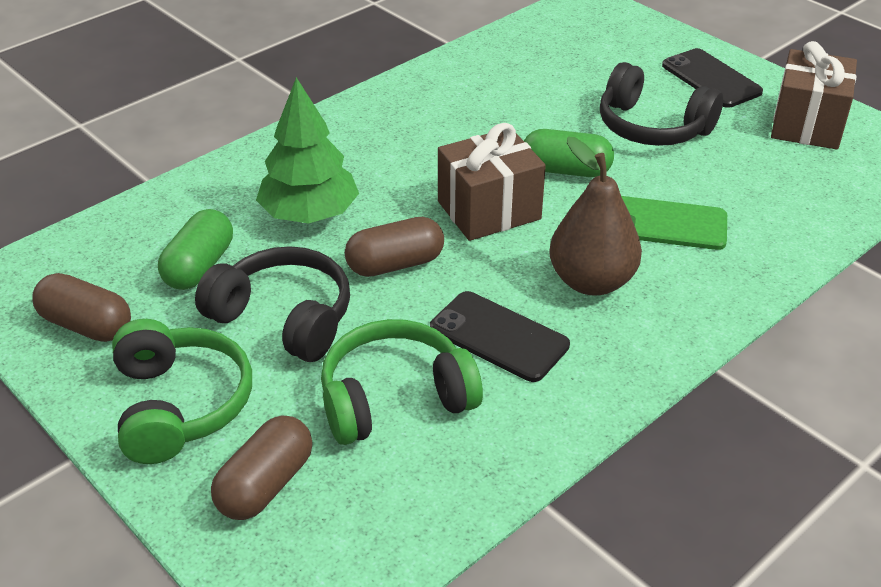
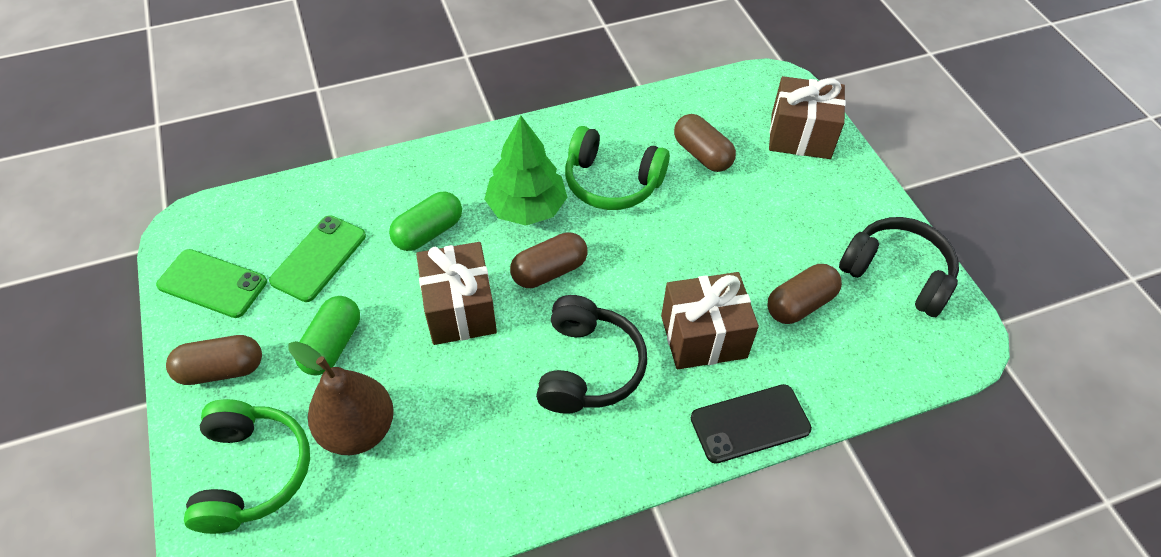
black phone: [430,291,570,382] [662,48,763,108] = 2 -> [691,384,812,464] = 1
brown capsule: [32,273,131,342] [211,415,313,520] [345,217,444,277] = 3 -> [166,335,262,385] [510,232,588,288] [674,114,736,172] [767,264,842,324] = 4
brown gift: [438,123,546,241] [771,41,857,150] = 2 -> [416,242,497,345] [661,272,759,369] [769,76,846,159] = 3
green phone: [621,196,727,250] = 1 -> [156,249,267,318] [269,215,366,302] = 2

